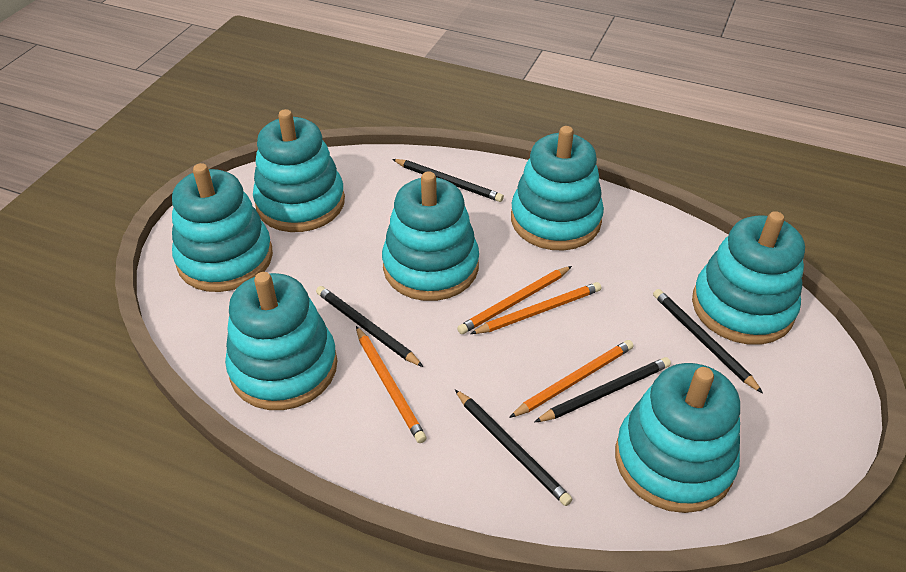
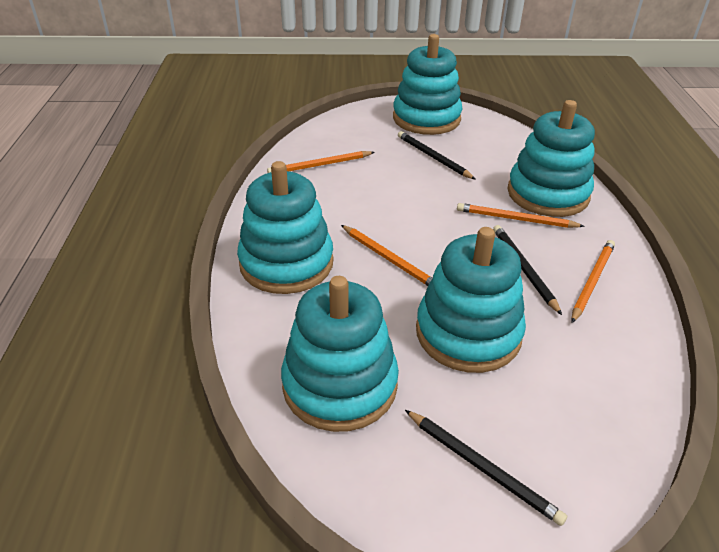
black pencil: [316,286,423,367] [392,159,504,202] [455,390,572,506] [535,357,671,422] [653,289,763,393] = 5 -> [398,131,475,179] [405,410,567,526] [493,225,562,315] = 3
turquoise stacking toy: [172,163,273,292] [225,272,338,410] [253,109,345,232] [382,171,479,301] [511,126,604,251] [615,363,740,513] [692,211,805,345] = 7 -> [237,161,333,294] [281,276,399,432] [393,34,463,135] [416,227,526,373] [507,100,595,217] = 5

